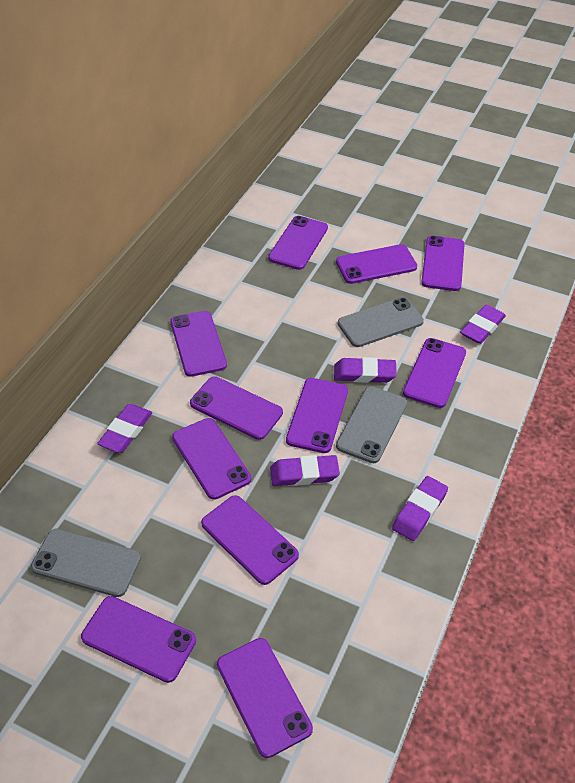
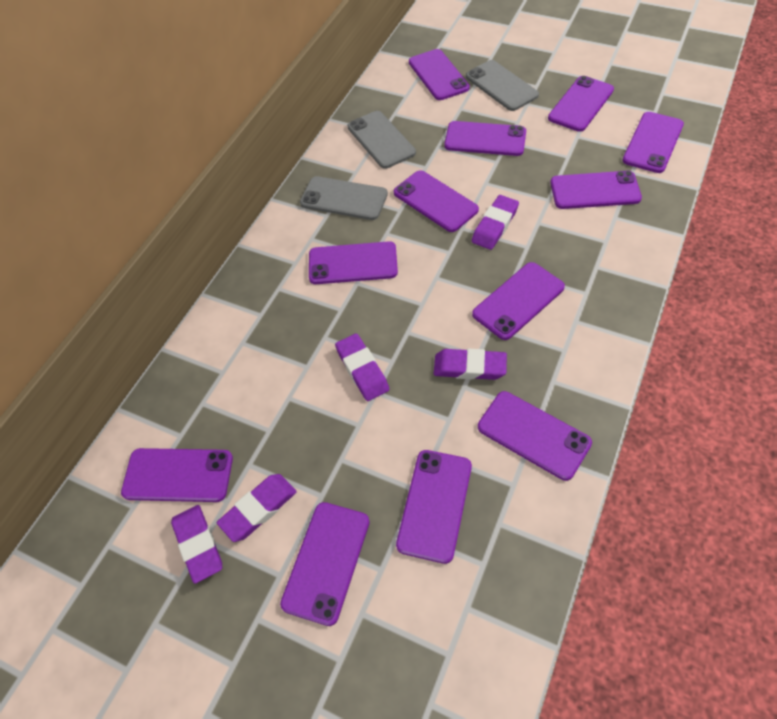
purple phone: [81,596,196,683] [170,311,227,377] [172,418,251,500] [190,376,283,440] [201,495,299,585] [217,638,313,758] [268,216,328,270] [286,378,348,453] [336,244,417,284] [403,338,466,408] [421,236,465,291] = 11 -> [121,448,233,502] [280,502,370,626] [309,241,398,284] [394,170,479,232] [396,450,472,564] [409,49,470,100] [444,121,526,156] [472,262,565,340] [478,391,592,481] [548,76,614,132] [550,171,642,209] [622,112,684,173] = 12

